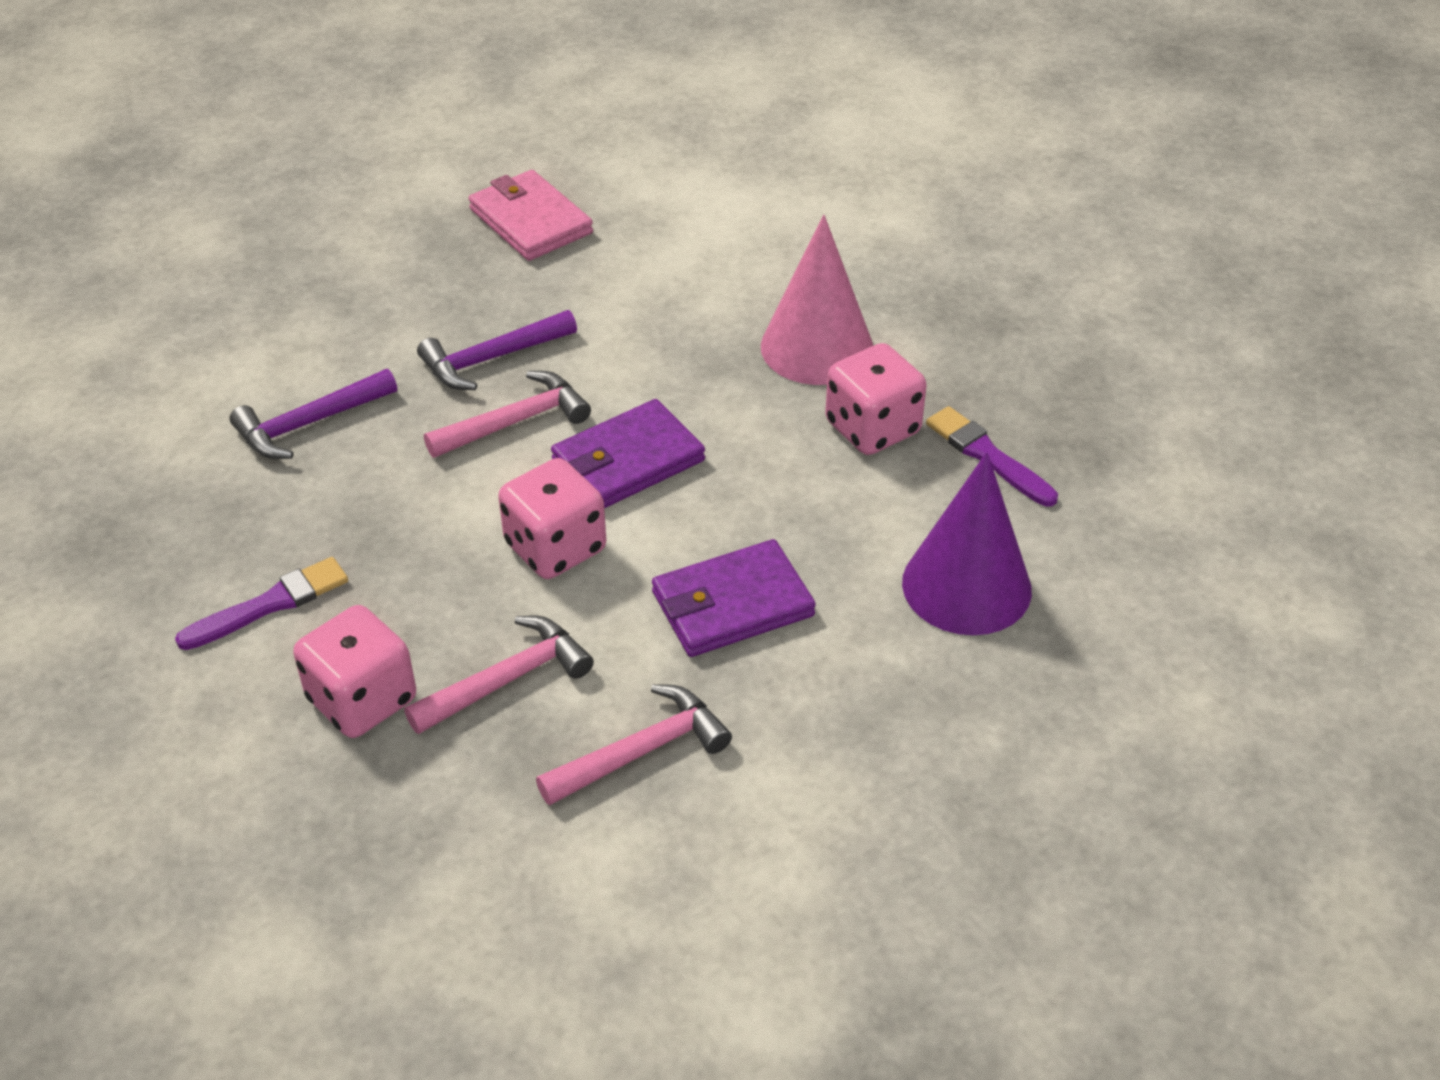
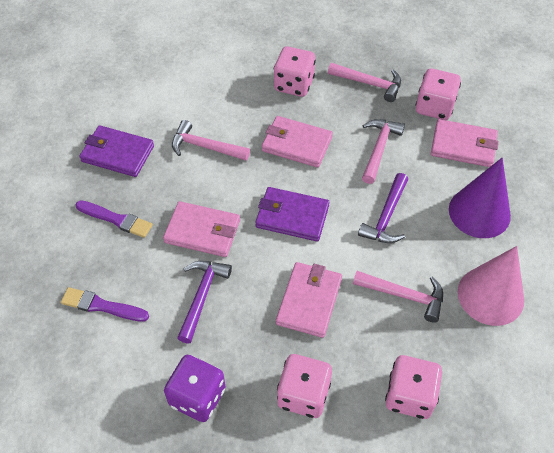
pink dice: [293,605,416,738] [498,458,606,579] [825,343,927,455] = 3 -> [274,46,316,97] [277,354,332,418] [385,355,442,419] [416,69,461,120] = 4
pink hammer: [404,616,594,734] [424,371,591,458] [536,684,732,805] = 3 -> [172,120,250,161] [328,63,401,102] [353,271,443,323] [362,119,405,184] = 4
pink wallet: [469,170,593,261] = 1 -> [163,201,240,257] [262,116,333,168] [276,262,342,338] [431,119,499,167] = 4
purple dice: none = 0 -> [164,355,226,422] = 1

